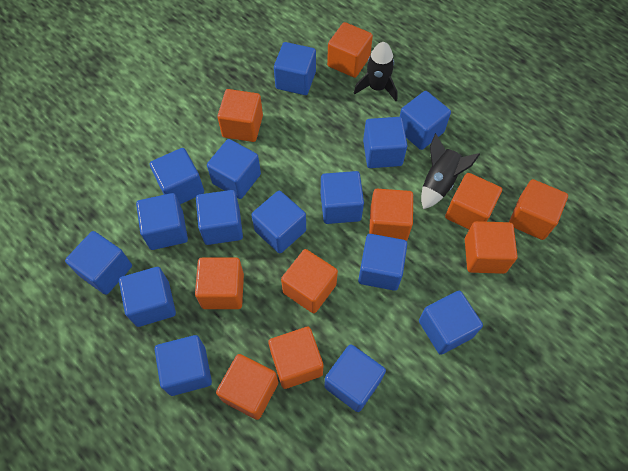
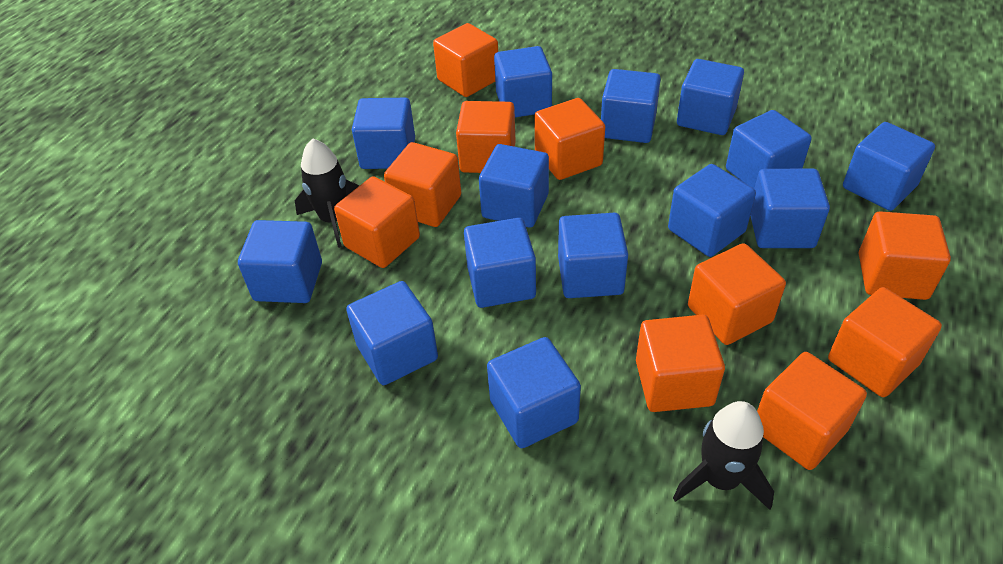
blue cube: [65,231,132,295] [119,267,176,327] [136,193,188,250] [150,148,204,204] [155,335,212,396] [196,190,243,245] [207,139,261,199] [251,191,306,253] [274,42,316,95] [321,171,364,224] [324,344,386,412] [358,234,407,291] [363,117,408,168] [400,91,451,150] [419,291,483,355] = 15 -> [238,220,322,303] [346,281,438,385] [352,98,415,169] [464,218,536,308] [479,144,549,228] [487,337,581,448] [494,46,552,117] [558,213,628,298] [601,69,661,143] [668,164,756,257] [677,59,744,135] [726,110,812,188] [750,169,830,248] [843,122,935,211] = 14

